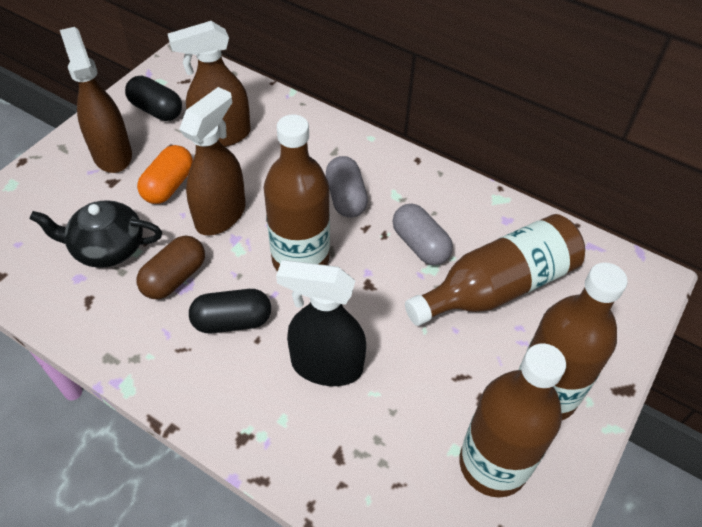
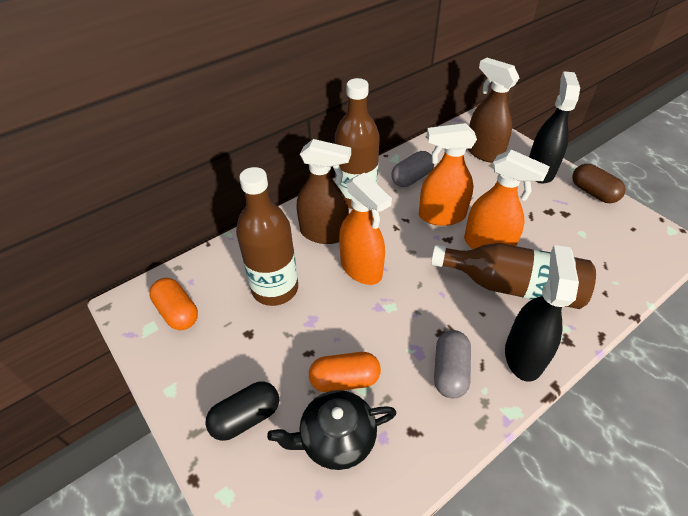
black capsule: [125,76,182,121] [189,289,271,333] = 2 -> [206,381,279,441] = 1
black spray bottle: [276,260,366,386] = 1 -> [505,245,579,382] [529,71,580,183] = 2
brown bottle: [264,114,330,271] [405,214,585,326] [459,343,566,497] [518,263,628,420] = 4 -> [236,167,298,306] [335,78,380,209] [431,243,596,309] = 3
brown spray bottle: [60,27,132,173] [168,21,251,147] [179,87,246,236] = 3 -> [297,139,351,244] [468,58,519,163] = 2
orange capsule: [137,145,193,204] = 1 -> [149,278,198,330] [309,352,381,392] = 2
orange spray bottle: none = 0 -> [339,172,392,285] [419,123,477,226] [464,150,550,249] = 3

